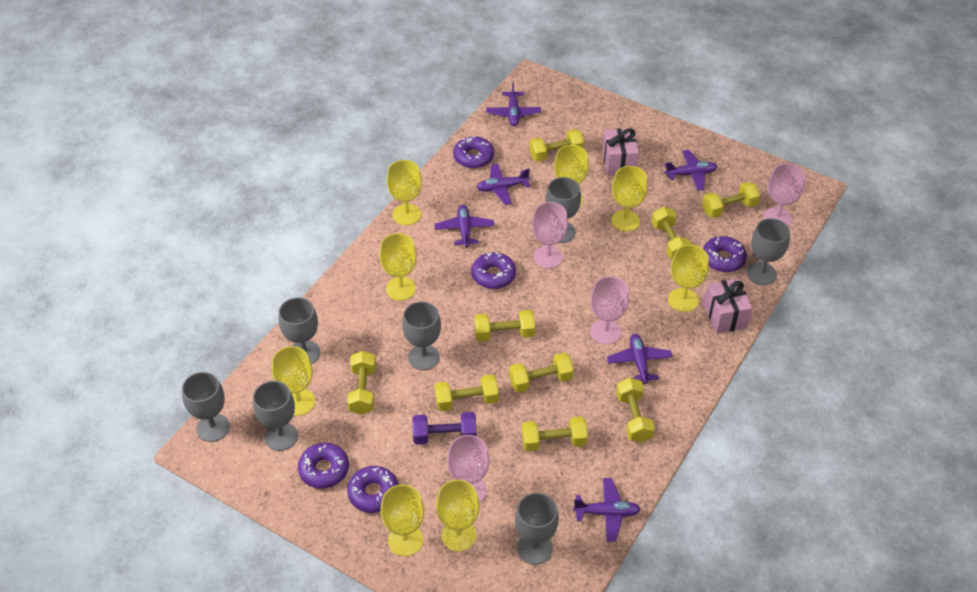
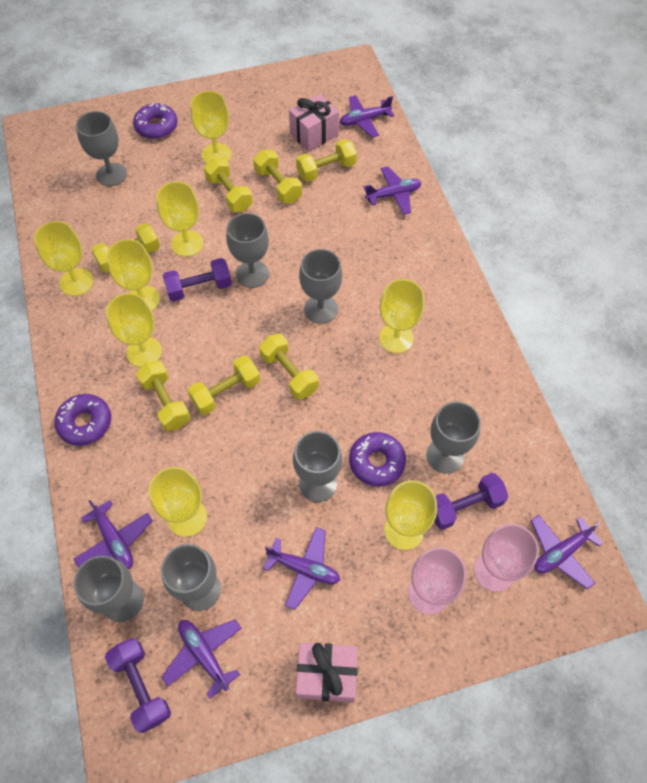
pink goblet: [447,435,490,503] [532,202,568,269] [590,276,629,344] [763,163,805,226] = 4 -> [408,547,466,614] [474,524,539,592] = 2
purple donut: [298,443,349,489] [347,466,399,513] [453,136,494,168] [472,252,516,289] [703,236,747,272] = 5 -> [54,394,111,446] [133,103,178,139] [349,432,406,486] = 3
purple dumbbell: [412,412,477,445] = 1 -> [105,638,171,733] [163,258,232,302] [434,473,509,530] = 3
yellow dumbbell: [347,351,376,415] [434,374,499,411] [474,310,535,341] [509,353,574,393] [522,416,588,452] [529,129,584,162] [616,378,655,443] [651,207,692,259] [702,182,760,218] = 9 -> [91,223,160,273] [136,361,191,431] [188,356,260,415] [204,158,253,212] [253,150,302,203] [259,334,319,400] [296,139,357,182] = 7

